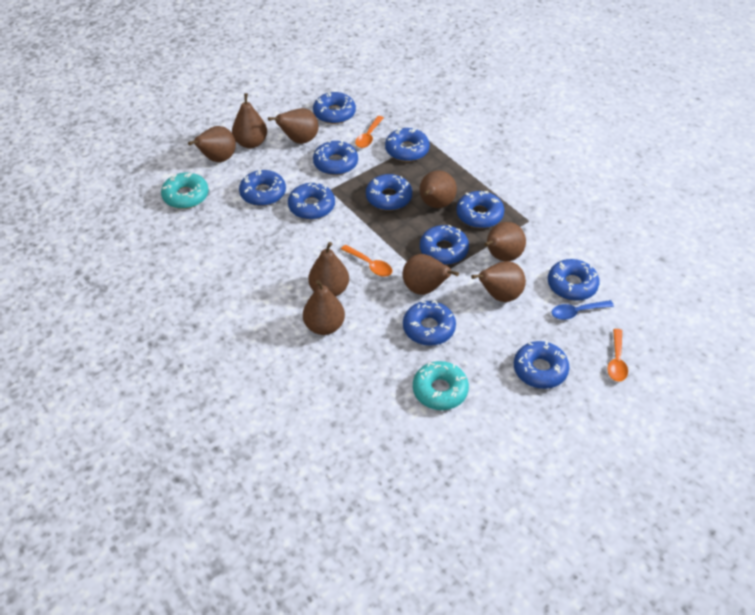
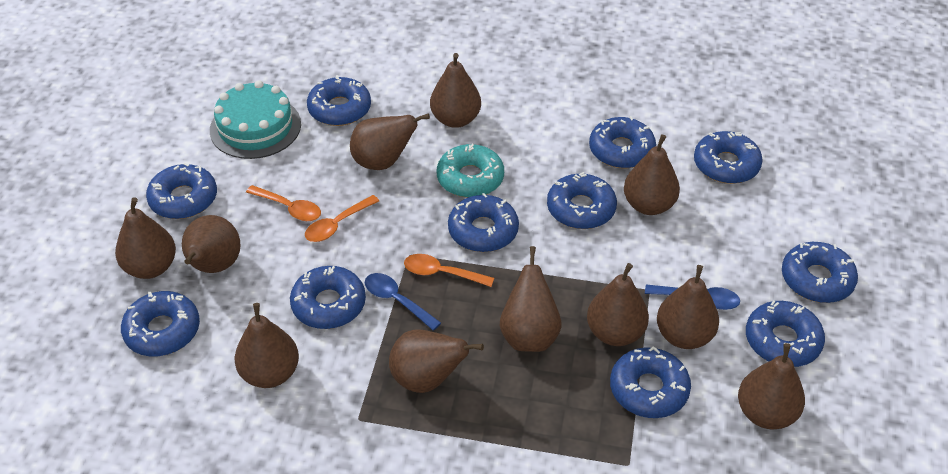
blue spoon: [552,300,614,320] = 1 -> [365,273,441,331] [645,285,740,310] = 2
brown pear: [188,126,236,162] [232,93,267,148] [268,108,319,144] [303,280,345,335] [308,242,349,296] [403,254,459,295] [420,171,457,208] [471,261,526,302] [484,222,526,261] = 9 -> [115,197,176,279] [182,215,241,273] [235,303,299,388] [350,113,430,170] [389,329,484,393] [430,53,481,128] [500,246,561,352] [587,263,649,346] [624,134,680,215] [657,265,719,349] [738,343,805,429] = 11
turquoise cake: none = 0 -> [210,80,301,159] = 1
turquoise donut: [161,172,209,209] [413,361,469,410] = 2 -> [437,144,504,198] = 1

